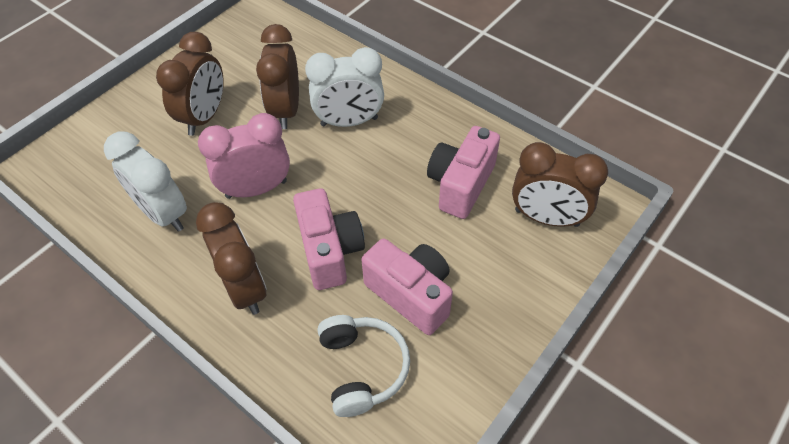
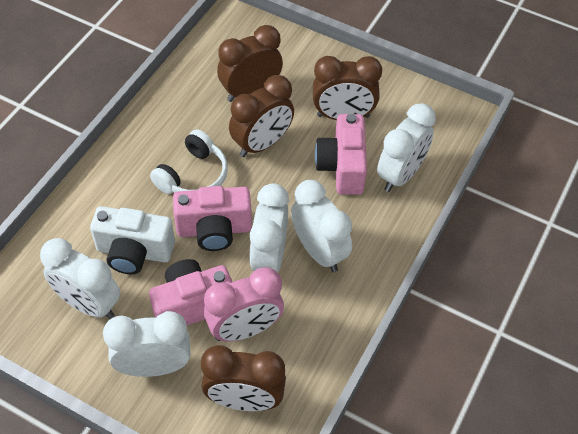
white camera: none = 0 -> [90,206,175,274] = 1
white clock: [104,132,187,232] [305,47,384,127] = 2 -> [40,238,120,319] [103,311,191,377] [249,183,289,273] [291,180,352,272] [377,103,436,192] = 5

